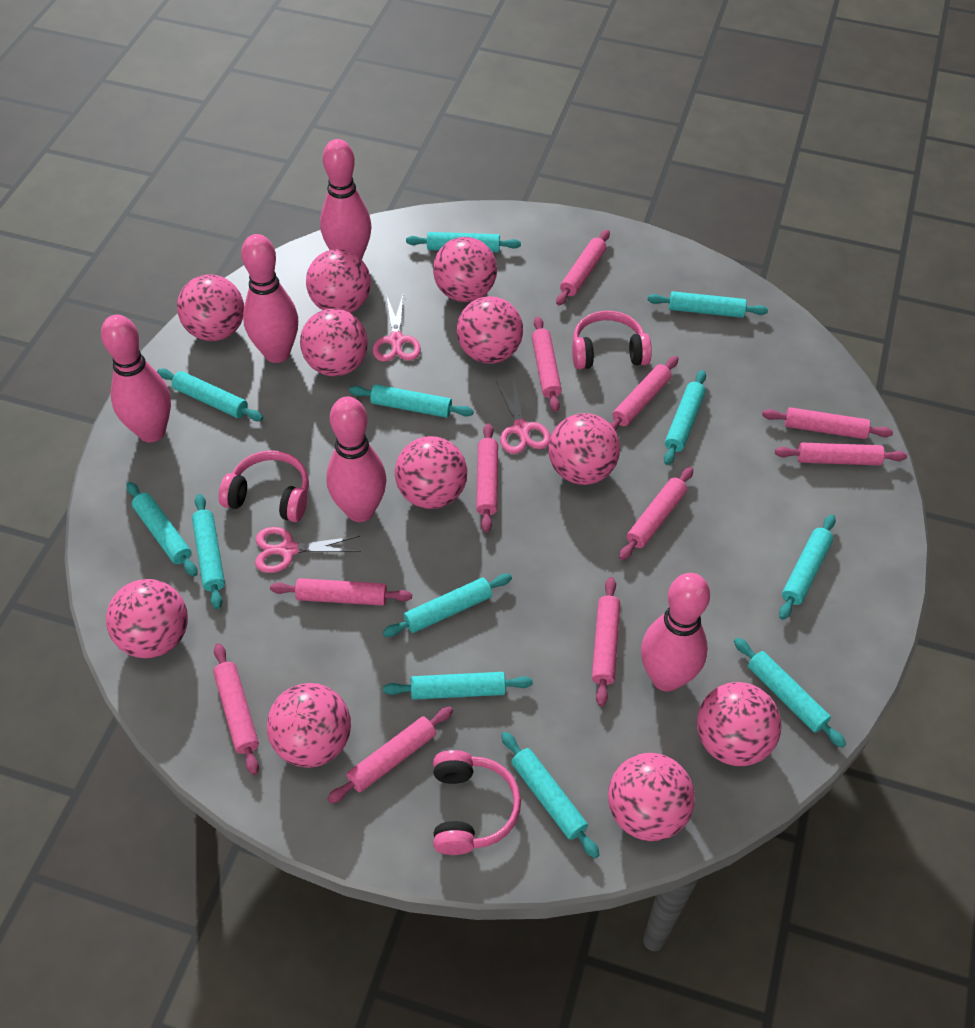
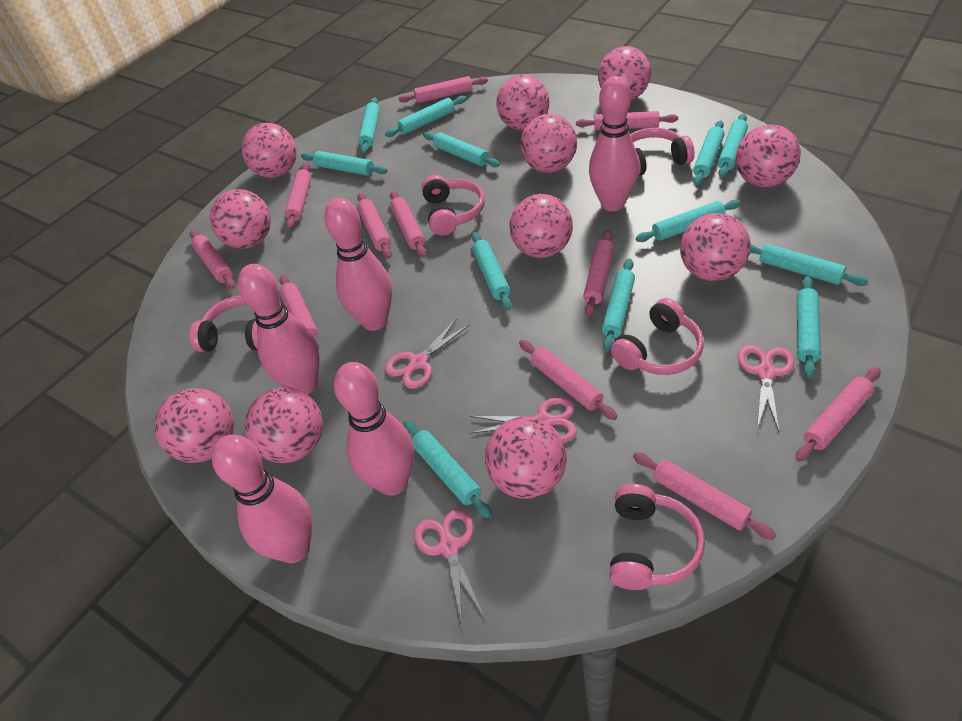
pink headphones: [219,450,309,522] [433,750,521,855] [572,311,652,369] = 3 -> [189,296,258,352] [422,175,485,235] [609,484,705,590] [611,298,704,375] [630,128,695,176] = 5
pink scissors: [255,527,361,573] [373,294,421,362] [496,377,550,454] = 3 -> [385,318,470,389] [414,509,485,624] [470,397,577,443] [738,345,794,431] = 4

